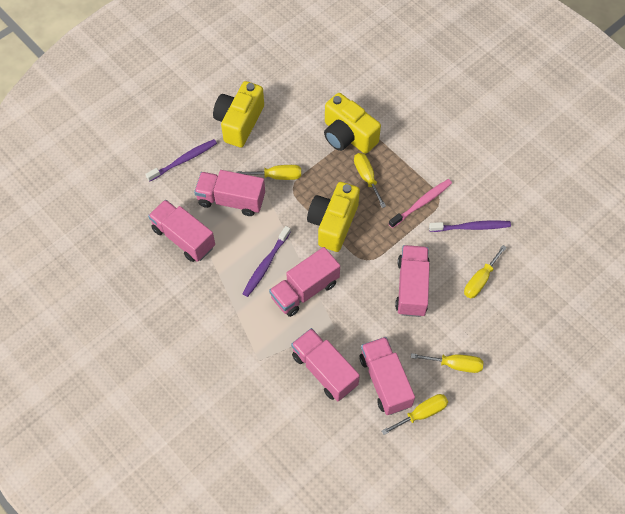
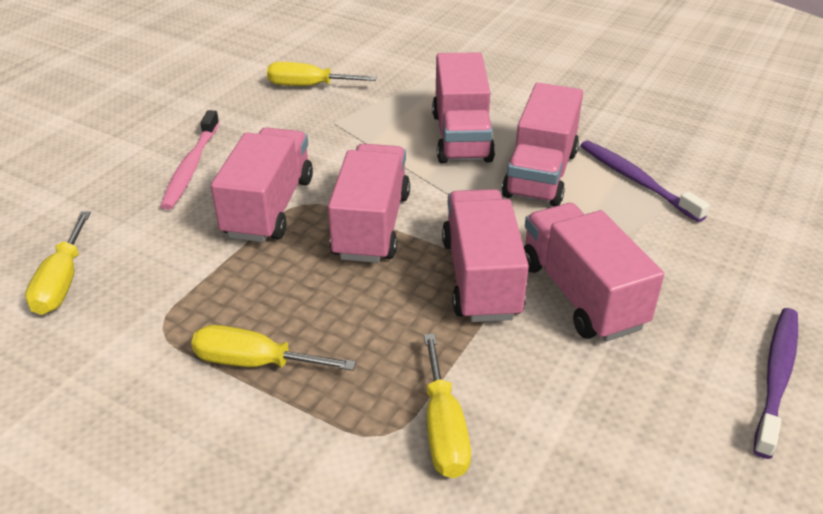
purple toothbrush: [145,139,217,182] [242,226,291,297] [429,220,511,232] = 3 -> [581,140,710,222] [754,308,798,459] = 2
yellow camera: [213,81,264,147] [307,182,360,252] [324,93,381,154] = 3 -> none = 0
yellow screwdriver: [236,165,301,180] [354,153,386,208] [382,394,448,435] [411,353,483,373] [464,245,507,298] = 5 -> [25,211,91,315] [191,325,356,371] [267,62,377,86] [424,334,471,478] = 4

